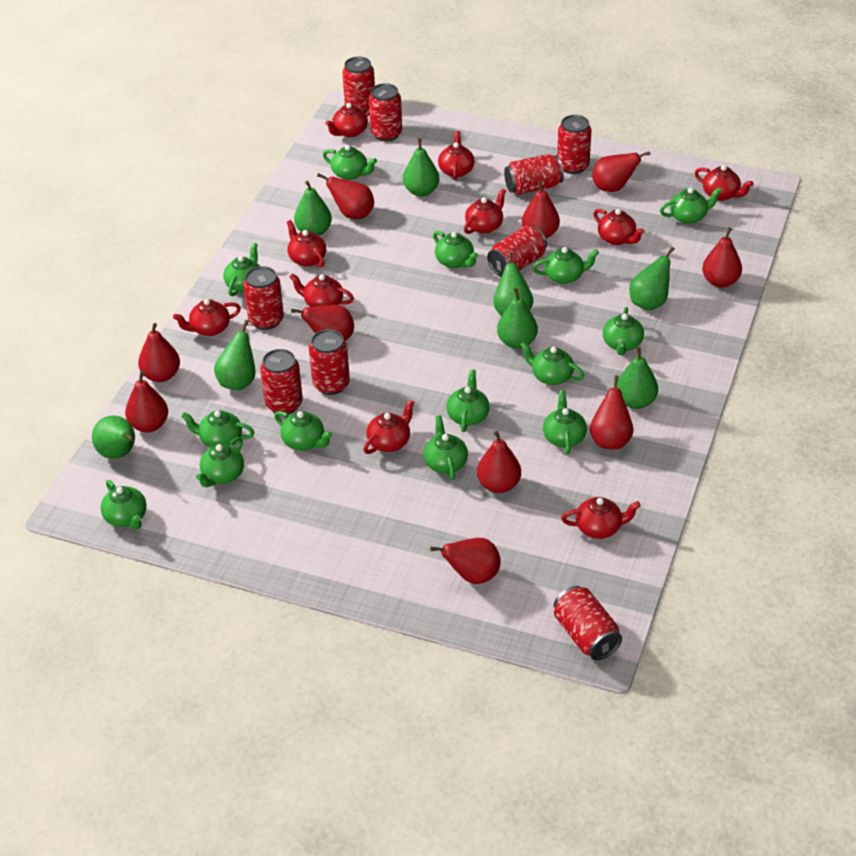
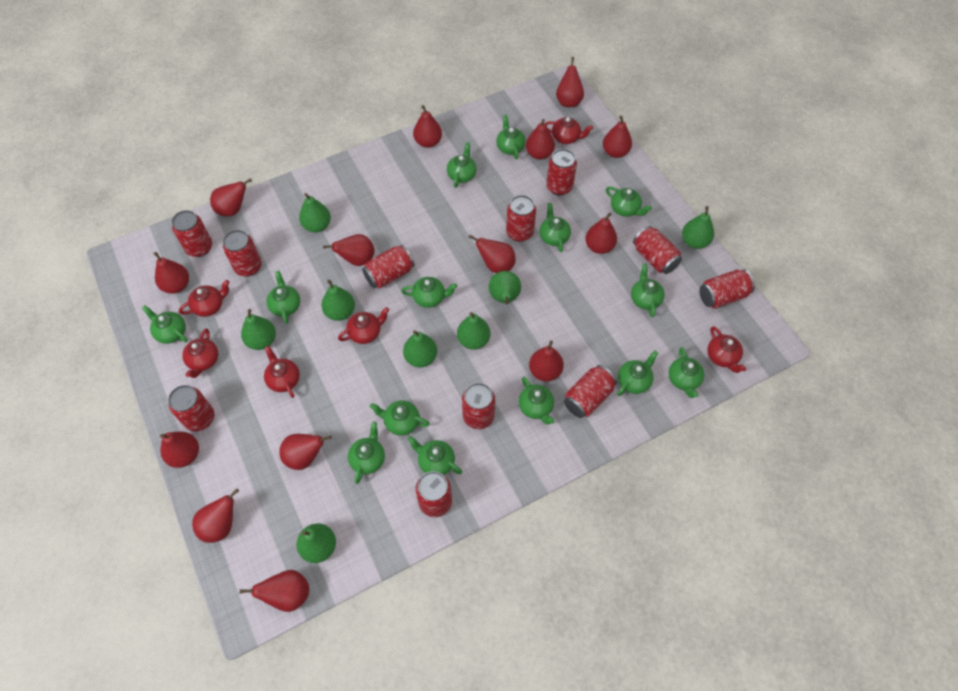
red can: [243,266,284,330] [260,349,303,414] [309,329,350,395] [342,57,375,113] [369,83,402,141] [487,226,547,277] [504,154,564,195] [554,586,622,660] [557,115,592,174] = 9 -> [168,385,214,431] [172,210,212,257] [223,230,262,277] [362,245,415,288] [416,471,452,517] [462,383,495,429] [506,195,536,242] [546,149,577,196] [564,365,617,418] [633,226,682,274] [699,270,755,308] = 11
red pear: [125,371,168,432] [138,323,180,382] [291,305,354,341] [317,173,374,219] [430,538,501,584] [477,430,521,493] [522,180,560,238] [590,375,634,449] [592,151,650,192] [702,228,742,288] = 10 -> [154,252,189,294] [160,432,199,468] [192,488,239,543] [210,178,252,216] [240,570,309,612] [279,434,331,470] [323,234,374,266] [413,105,442,148] [468,235,516,273] [526,119,555,160] [529,341,564,381] [556,57,584,107] [585,213,617,254] [603,115,632,158] = 14
red teapot: [173,299,241,336] [287,220,326,267] [290,273,354,307] [325,103,370,137] [363,400,415,454] [438,131,475,181] [464,188,506,234] [561,497,641,539] [593,209,645,245] [695,165,753,201] = 10 -> [179,280,230,317] [182,328,218,378] [264,346,300,398] [338,307,389,344] [545,117,593,144] [707,326,746,373] = 6

